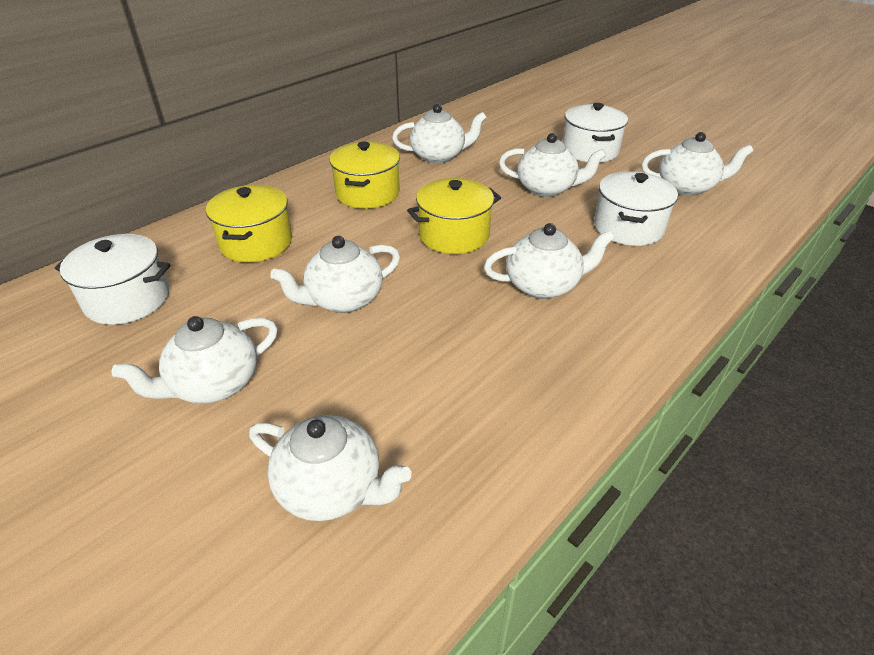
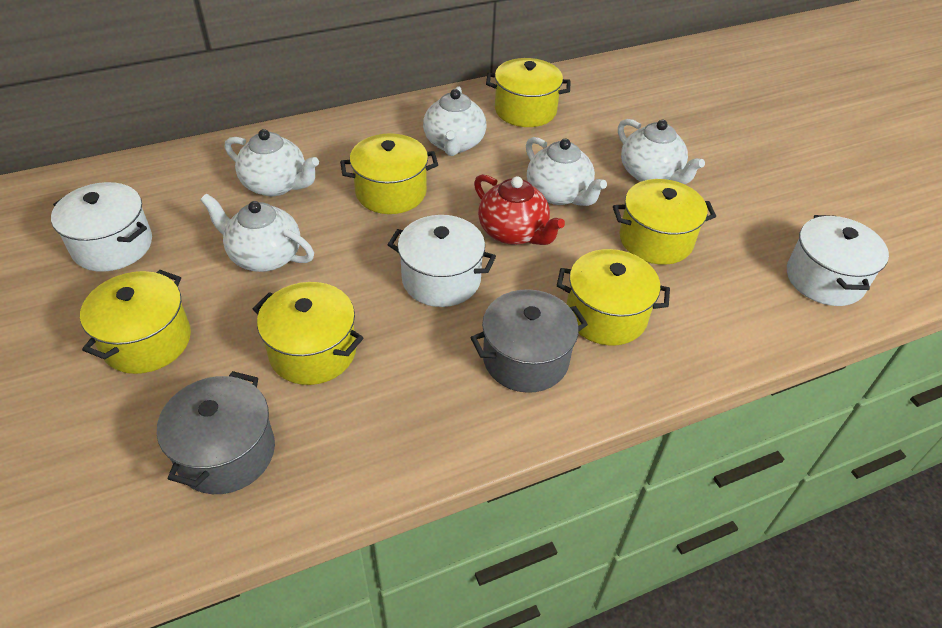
grey pot: none = 0 -> [157,371,275,494] [470,289,588,393] = 2
red teapot: none = 0 -> [474,174,565,245] = 1
white teapot: [112,316,278,404] [249,415,411,521] [270,236,400,313] [392,104,487,164] [484,223,615,299] [499,133,607,197] [642,132,753,196] = 7 -> [200,193,314,272] [225,129,319,196] [423,86,487,156] [526,137,607,206] [618,119,705,184] = 5
yellow pot: [206,185,292,263] [329,142,400,209] [407,178,501,254] = 3 -> [80,270,191,374] [253,282,363,385] [340,133,438,214] [486,58,571,127] [557,249,670,346] [613,179,716,265] = 6

